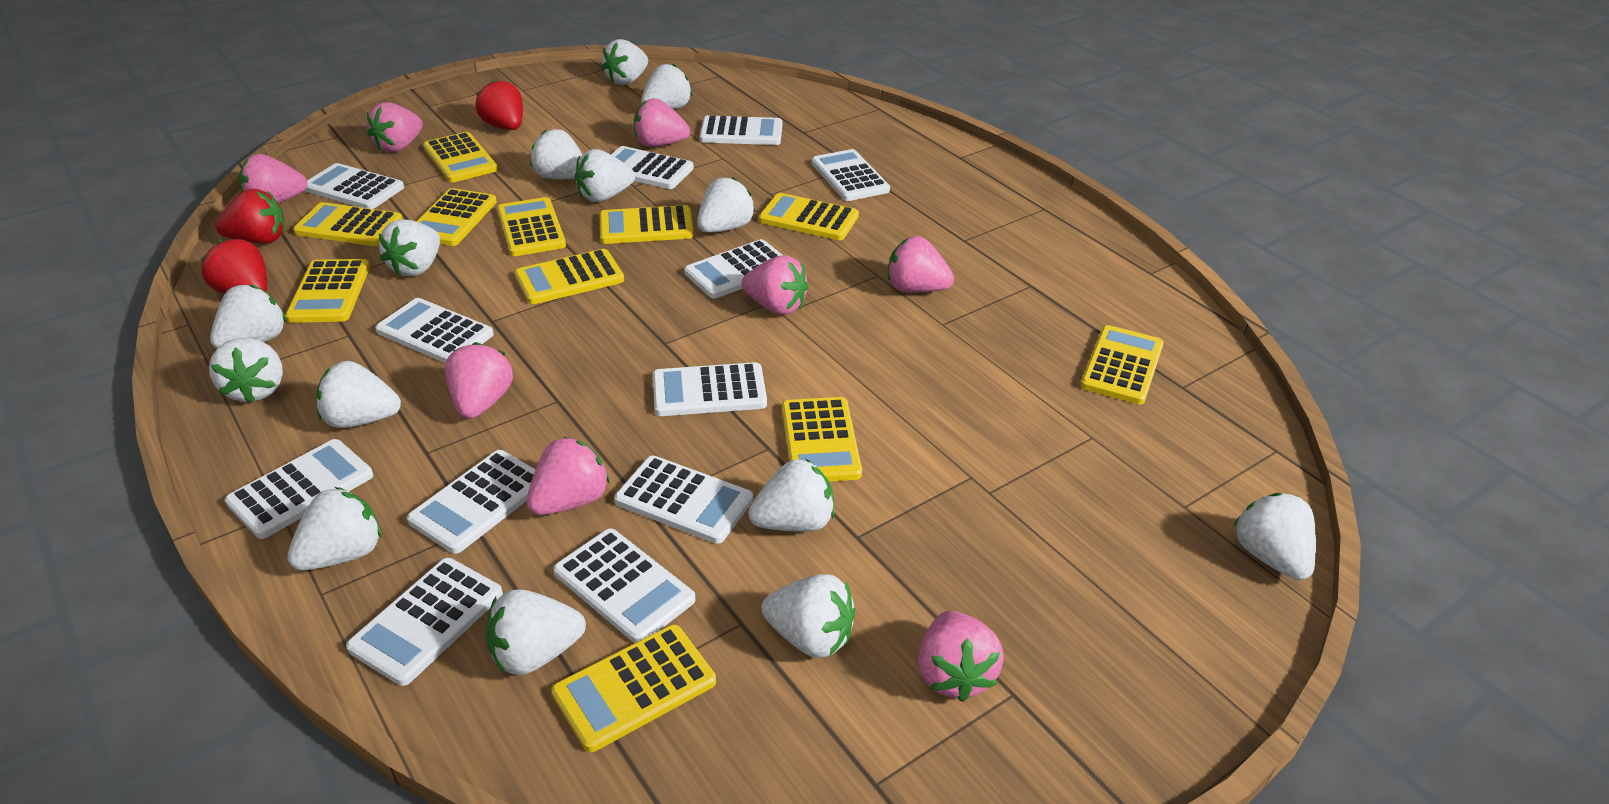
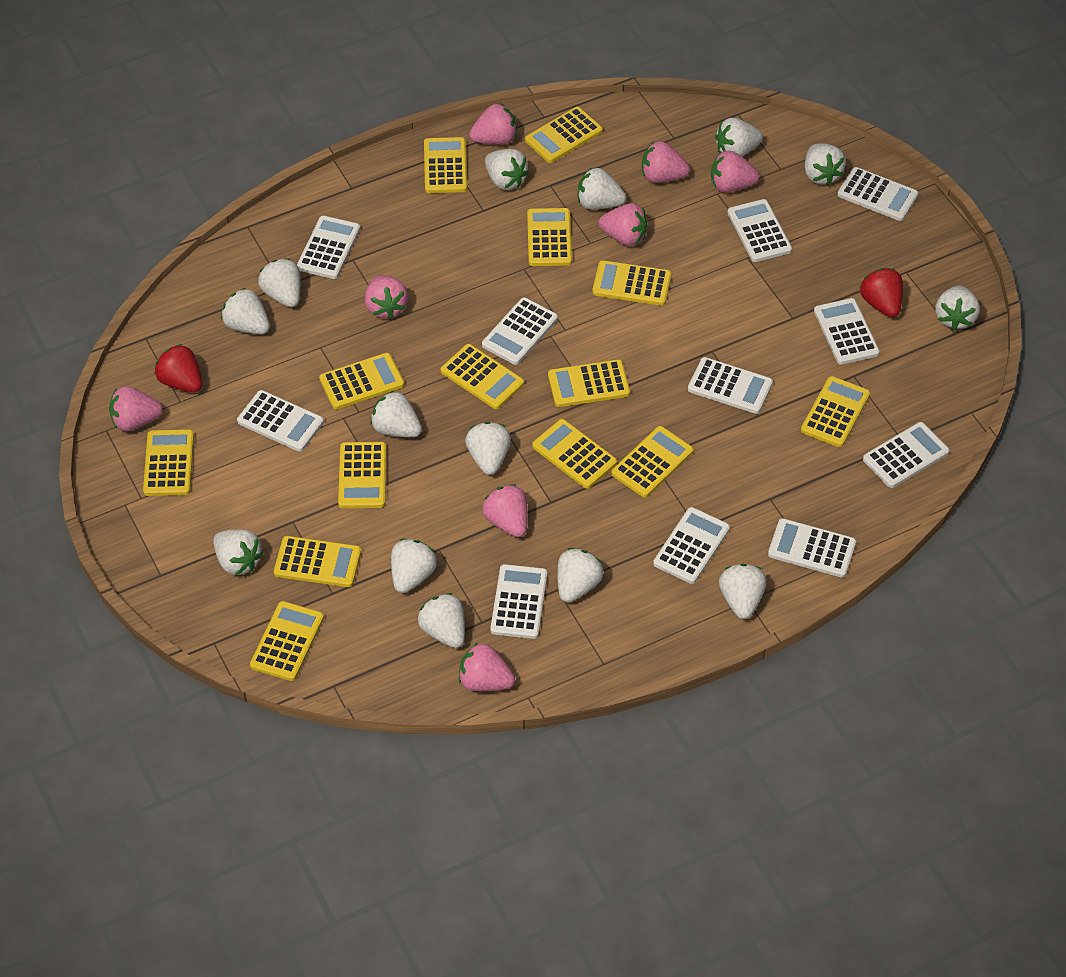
red strawberry: [200,239,267,294] [215,189,285,244] [475,80,523,130] = 3 -> [155,344,202,392] [860,268,903,317] = 2
white calculator: [225,439,373,539] [304,163,404,209] [346,558,503,686] [375,298,494,363] [407,450,536,554] [553,528,696,643] [611,146,694,189] [614,455,753,544] [653,362,767,416] [684,239,782,299] [700,116,782,145] [812,149,890,201] = 12 -> [237,390,324,452] [297,216,360,279] [482,297,558,365] [490,564,547,639] [653,507,730,584] [688,357,773,414] [728,199,792,262] [768,518,856,577] [814,298,880,365] [837,167,918,221] [863,422,949,488] = 11
yellow calculator: [285,259,370,323] [293,202,403,246] [416,188,497,246] [423,132,498,182] [497,197,566,256] [515,249,624,304] [551,624,716,752] [599,205,694,244] [759,193,859,240] [782,397,862,482] [1081,325,1164,404] = 11 -> [143,429,194,496] [250,601,324,681] [274,536,361,587] [319,353,404,409] [338,442,386,508] [424,137,467,193] [441,344,524,409] [525,107,603,163] [527,208,572,266] [532,419,617,489] [548,359,630,407] [592,260,671,306] [612,426,693,497] [801,376,870,447] = 14

